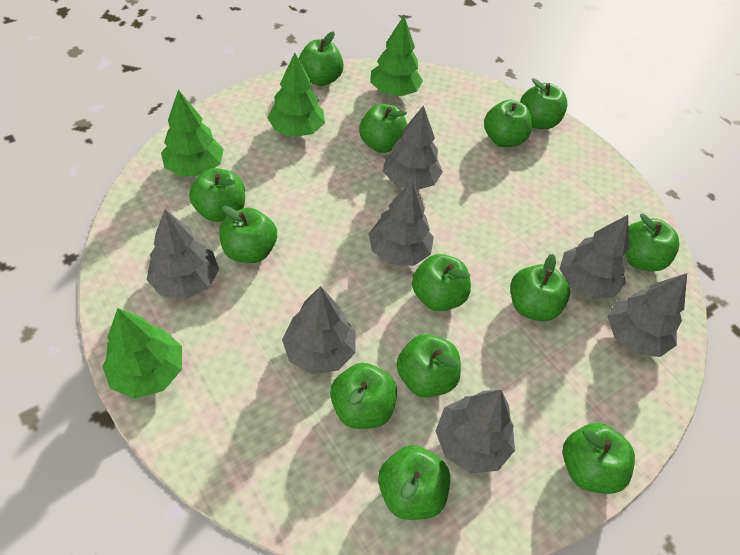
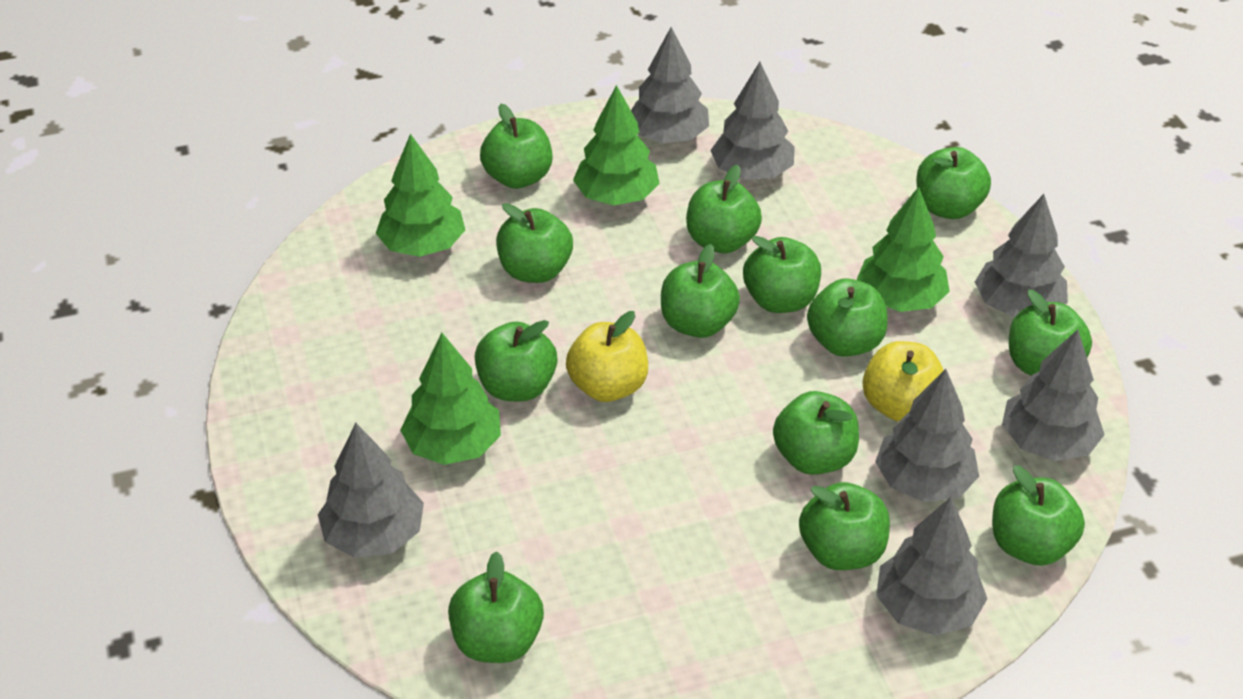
yellow apple: none = 0 -> [566,311,648,402] [862,341,944,422] = 2

